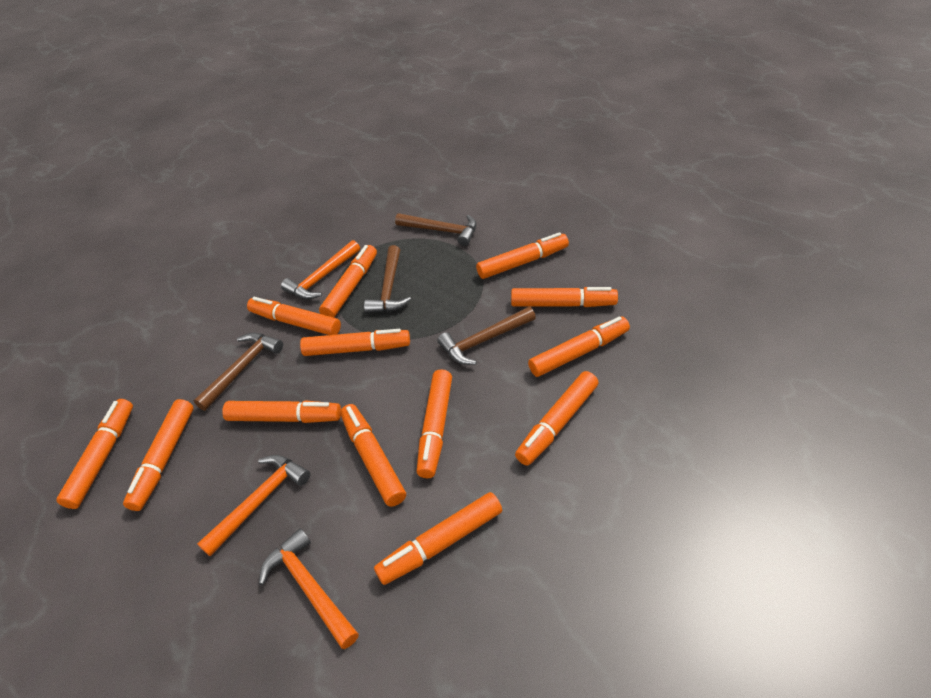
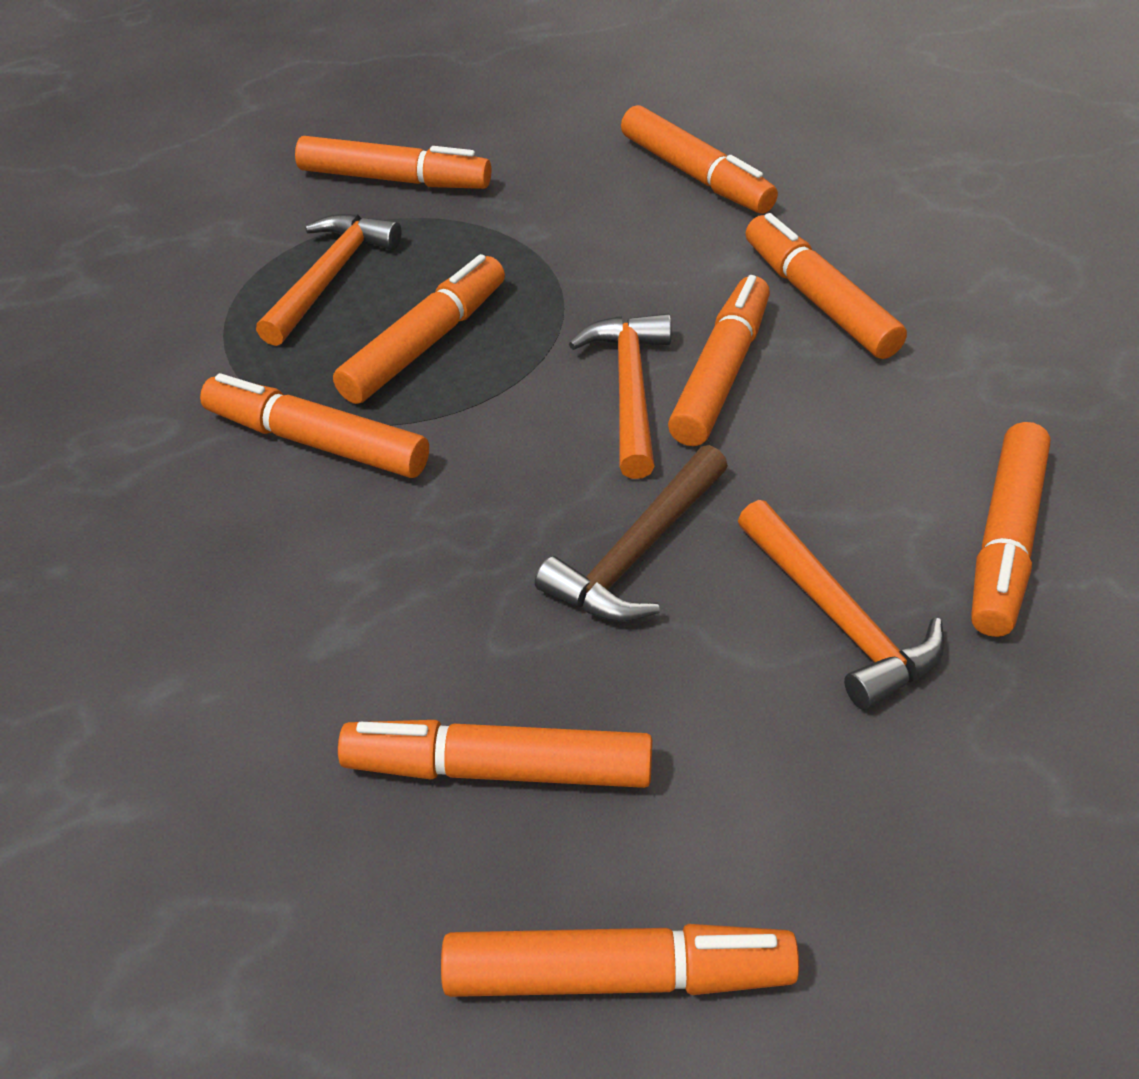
brown hammer: [193,333,283,411] [364,245,411,313] [395,213,477,246] [437,307,536,365] = 4 -> [535,445,728,622] = 1
orange marker: [56,399,133,509] [123,399,193,511] [222,400,341,423] [247,297,341,335] [300,329,410,356] [319,245,377,318] [340,404,406,507] [374,492,502,585] [417,369,452,478] [476,232,569,279] [511,287,618,307] [515,371,599,466] [528,316,630,377] = 13 -> [200,373,429,478] [295,136,491,189] [333,254,505,404] [338,720,652,788] [441,924,799,997] [621,105,778,214] [668,275,770,446] [745,213,907,359] [971,422,1051,637] = 9

